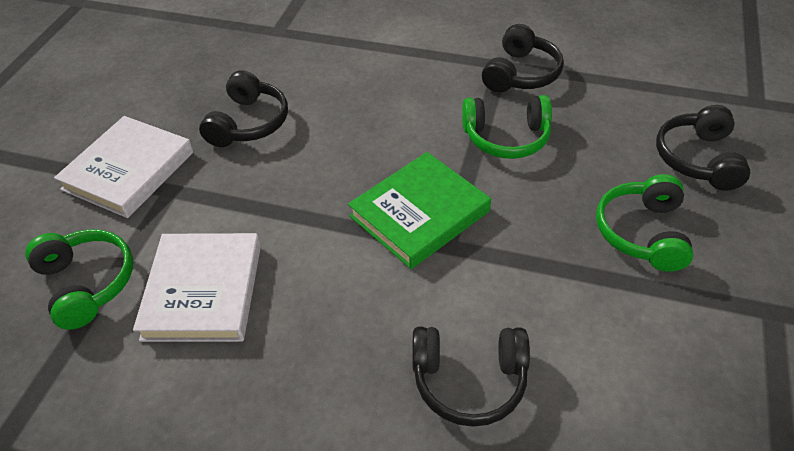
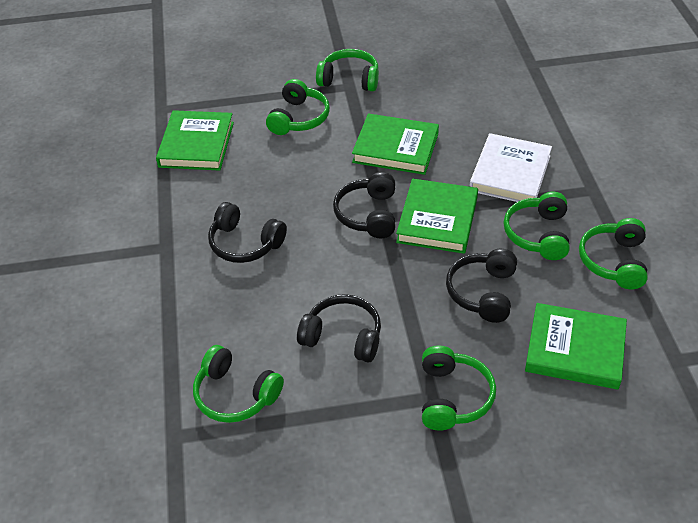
green book: [348,152,491,269] = 1 -> [156,110,234,171] [352,113,439,175] [396,178,478,254] [525,303,627,389] = 4
green headphones: [25,229,133,330] [462,95,552,159] [596,174,694,272] = 3 -> [193,345,284,423] [266,79,330,135] [316,49,379,91] [422,345,496,431] [503,192,570,260] [579,218,648,289] = 6
white book: [54,116,193,218] [133,233,261,342] = 2 -> [469,133,552,202] = 1

